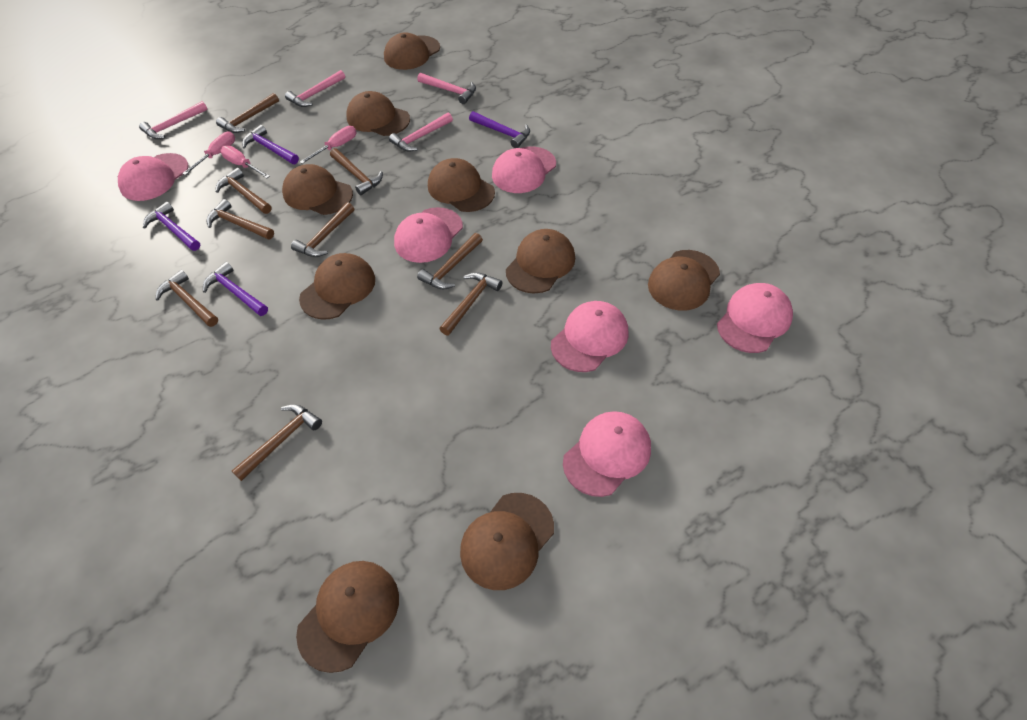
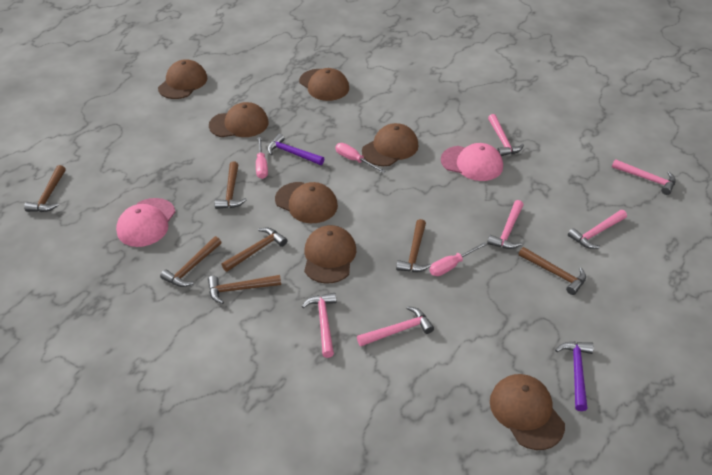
brown cap: [282,164,353,215] [296,561,399,673] [299,253,375,320] [346,91,410,136] [384,32,440,70] [428,158,495,212] [460,493,554,590] [506,229,575,294] [648,250,720,311] = 9 -> [158,59,207,99] [209,102,269,137] [275,182,338,223] [299,68,349,101] [304,225,356,284] [362,123,418,166] [490,374,565,450] = 7
brown hammer: [155,270,218,327] [207,199,274,240] [215,168,272,214] [216,93,279,133] [232,405,322,481] [291,202,354,257] [330,148,383,195] [417,233,483,289] [439,272,503,335] = 9 -> [24,165,66,212] [160,236,221,287] [208,275,281,304] [215,161,247,209] [221,228,287,272] [396,219,431,272] [519,247,586,295] = 7
pink cap: [118,153,189,201] [394,207,463,263] [492,147,556,193] [551,301,629,372] [563,411,651,497] [717,283,793,353] = 6 -> [116,198,175,247] [441,143,503,181] = 2
pink hammer: [139,101,208,139] [285,70,345,107] [389,113,453,152] [417,73,476,104] = 4 -> [302,293,336,358] [357,306,434,346] [487,200,523,249] [488,114,524,156] [568,210,627,249] [612,159,676,195] = 6
purple hammer: [143,202,200,251] [203,262,268,316] [242,125,299,164] [469,111,530,148] = 4 -> [267,134,324,165] [555,342,594,411] = 2

